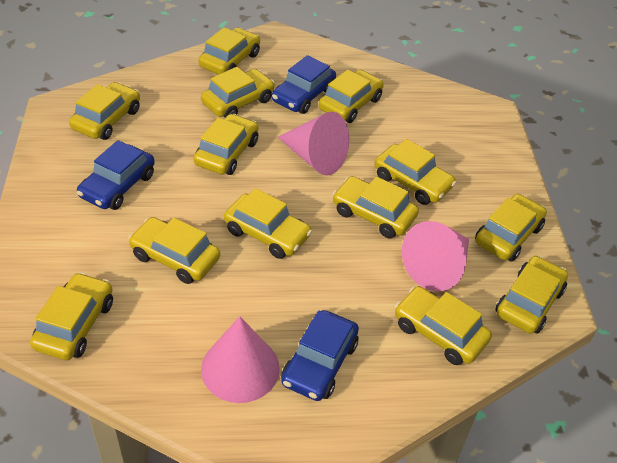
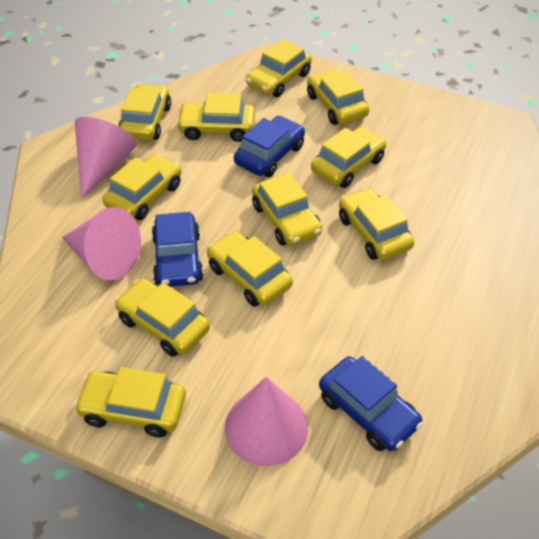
yellow car: [30,272,113,360] [69,82,140,140] [129,217,220,284] [194,114,258,175] [198,27,260,75] [201,67,275,118] [224,188,312,259] [319,70,384,123] [332,176,419,238] [374,139,456,205] [395,286,492,365] [475,194,547,262] [495,256,568,334] = 13 -> [74,367,186,438] [103,154,181,220] [115,278,210,357] [118,83,171,140] [176,93,255,142] [207,231,293,307] [246,39,312,97] [252,172,322,246] [307,69,369,125] [311,127,386,188] [339,187,414,260] = 11

